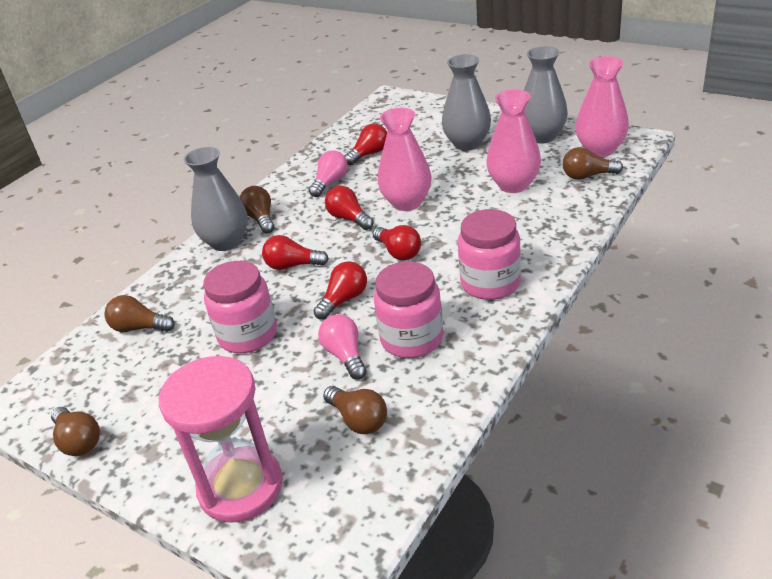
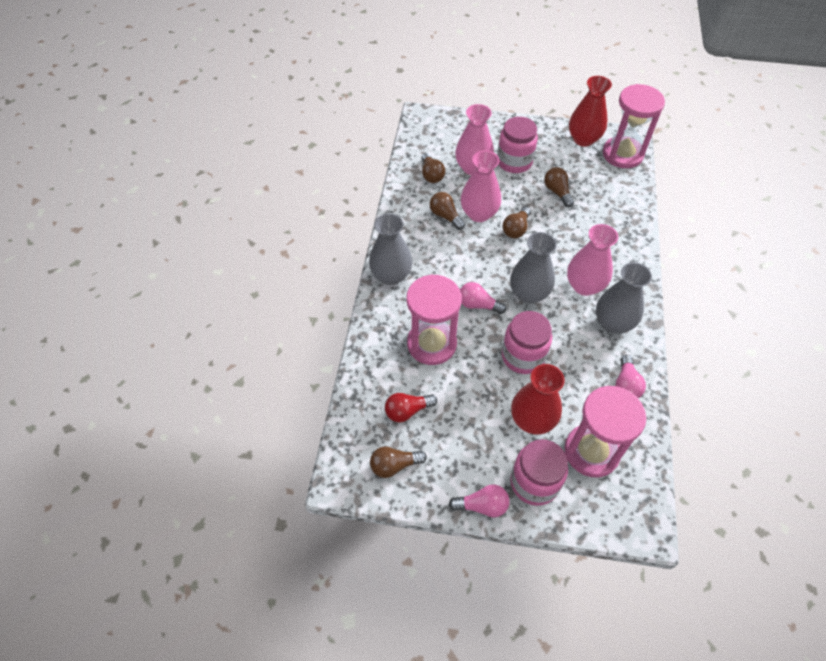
pink hourglass: [159,356,283,523] = 1 -> [406,275,462,365] [564,386,646,477] [603,84,665,168] = 3
pink light bulb: [309,150,348,197] [318,314,367,379] = 2 -> [449,485,509,518] [460,282,506,314] [615,355,646,398] = 3
red light bulb: [262,235,329,270] [313,261,367,320] [325,186,374,230] [345,124,387,165] [373,225,421,260] = 5 -> [385,393,437,422] = 1
red vase: none = 0 -> [511,364,565,435] [569,76,612,147] = 2

